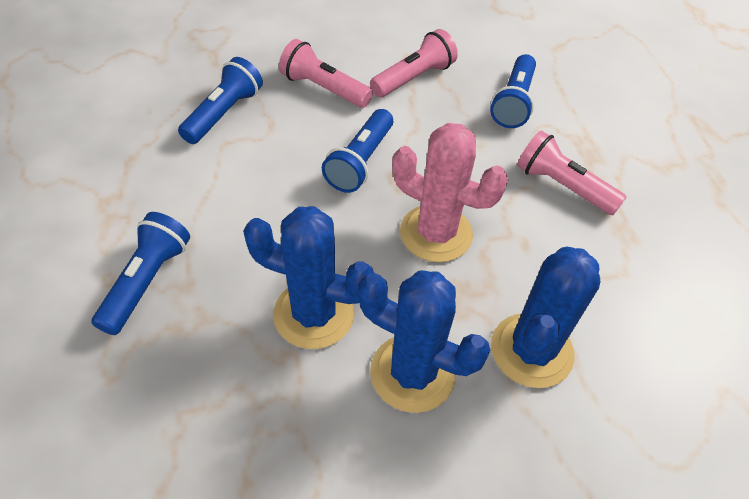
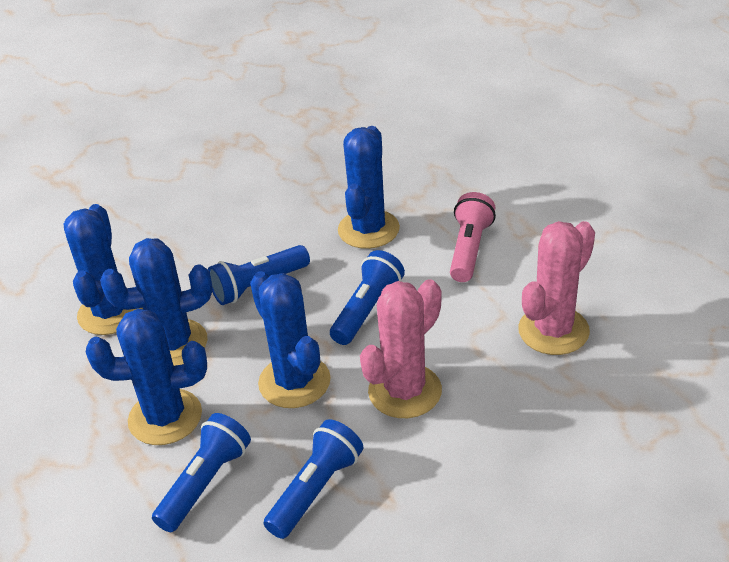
blue cactus: [243,206,374,349] [358,270,490,413] [491,247,600,388] = 3 -> [64,204,143,335] [86,309,207,445] [100,238,213,366] [250,271,331,408] [338,126,400,249] = 5
pink cactus: [392,123,508,262] = 1 -> [360,279,442,418] [518,221,595,355] = 2
pink flashlight: [279,39,373,108] [370,29,458,97] [517,130,627,215] = 3 -> [450,192,496,282] = 1

